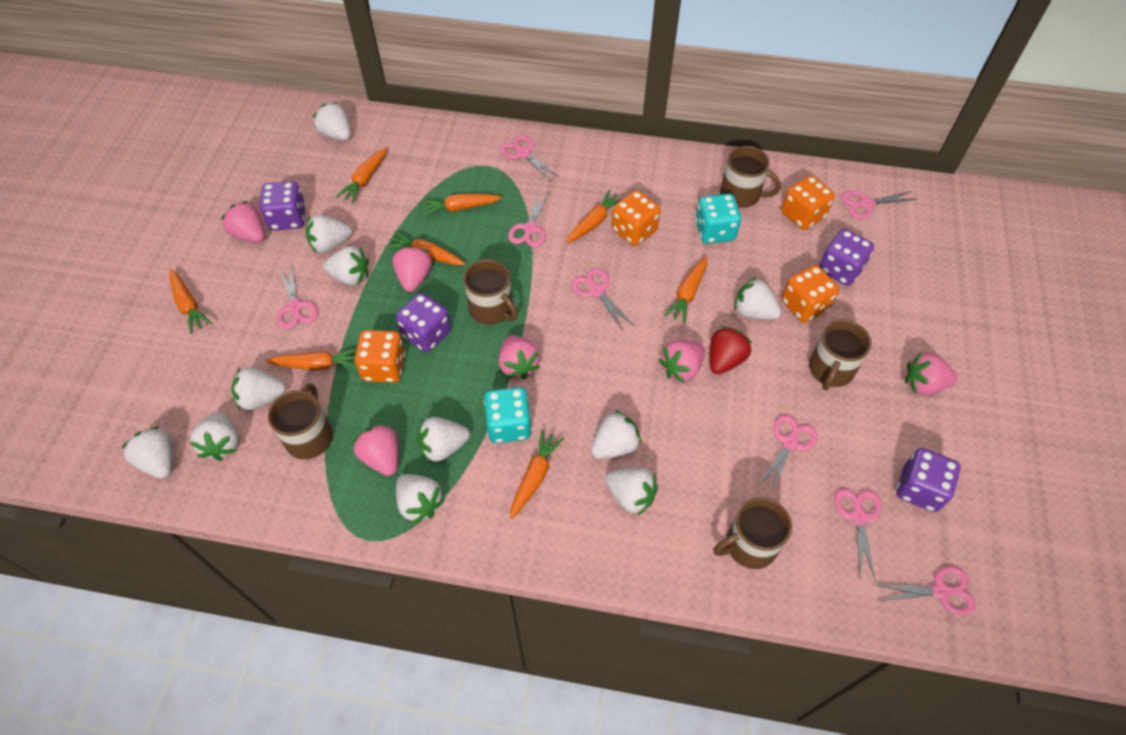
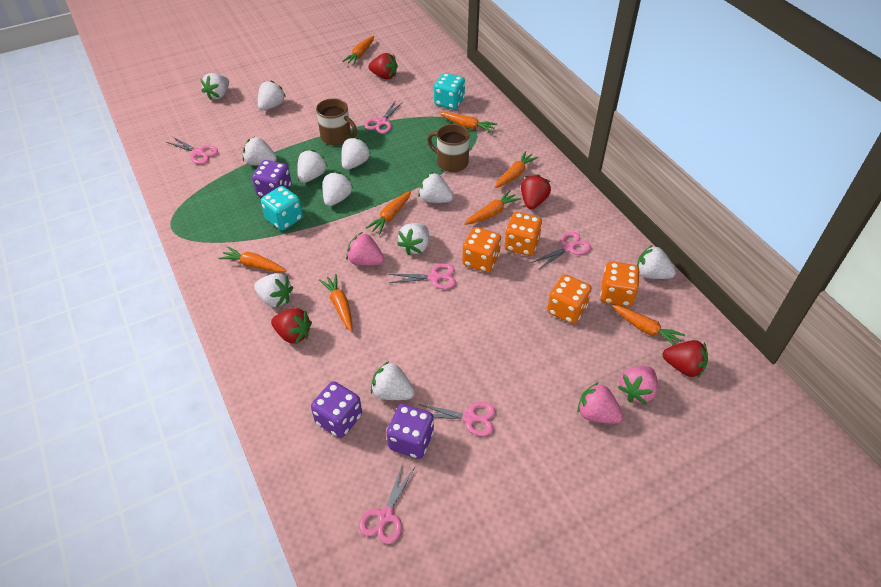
brown mug: [268,383,333,459] [464,259,518,325] [713,497,792,569] [720,146,781,208] [809,320,872,390] = 5 -> [316,98,357,145] [427,124,470,172] = 2
pink scissors: [277,263,318,329] [501,135,560,182] [508,191,549,248] [571,268,633,330] [759,415,818,495] [834,489,882,581] [842,190,917,219] [875,567,976,616] = 8 -> [166,136,218,164] [359,464,415,544] [364,100,403,134] [388,263,456,289] [418,402,496,436] [531,232,591,270] = 6
pink strawberry: [221,201,265,243] [352,423,399,476] [392,246,432,292] [499,335,540,380] [659,340,705,383] [905,352,958,395] = 6 -> [346,232,384,266] [577,382,623,424] [618,366,658,404] = 3
purple dice: [260,181,306,230] [396,293,451,352] [819,229,874,286] [896,448,961,512] = 4 -> [252,160,292,197] [311,381,362,438] [387,404,434,459] = 3
red strawberry: [710,326,752,374] = 1 -> [271,308,312,344] [368,53,398,79] [521,175,551,209] [663,340,708,378] = 4

